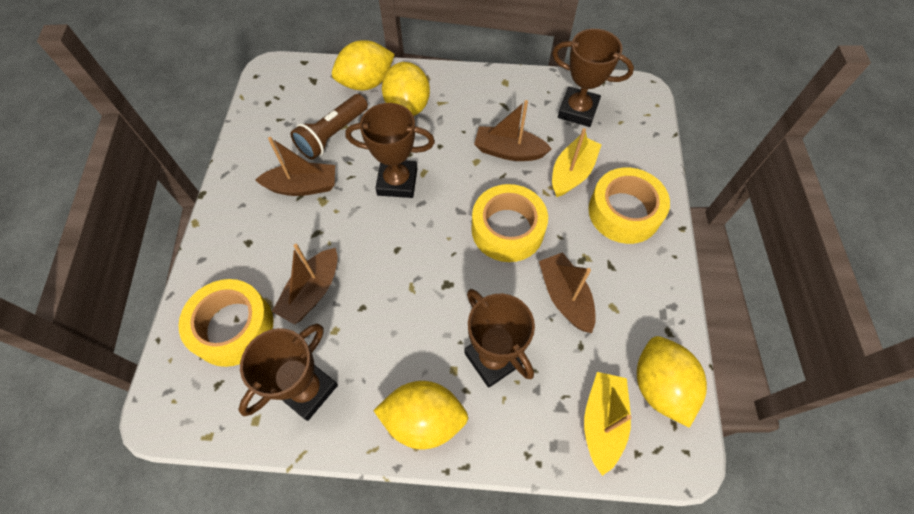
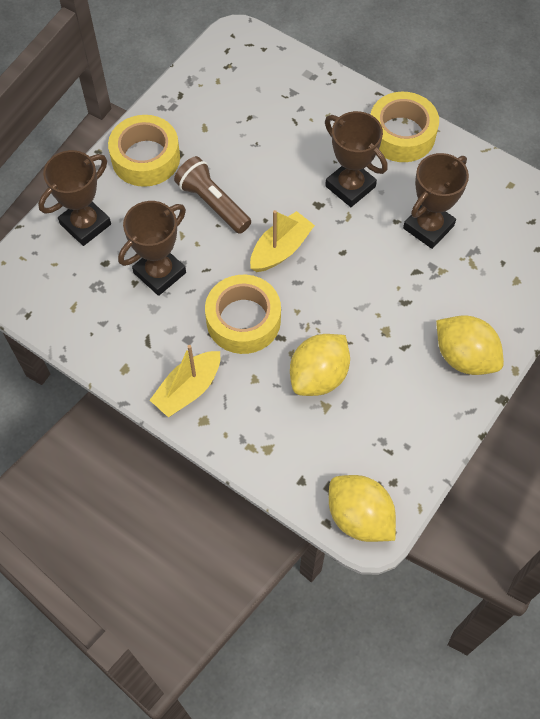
brown boat: [255,137,335,196] [272,244,338,325] [474,100,552,161] [539,252,596,333] = 4 -> none = 0
yellow lemon: [332,40,395,90] [373,381,468,449] [382,62,430,116] [637,336,707,428] = 4 -> [290,334,350,396] [329,475,396,542] [436,315,504,375] = 3

